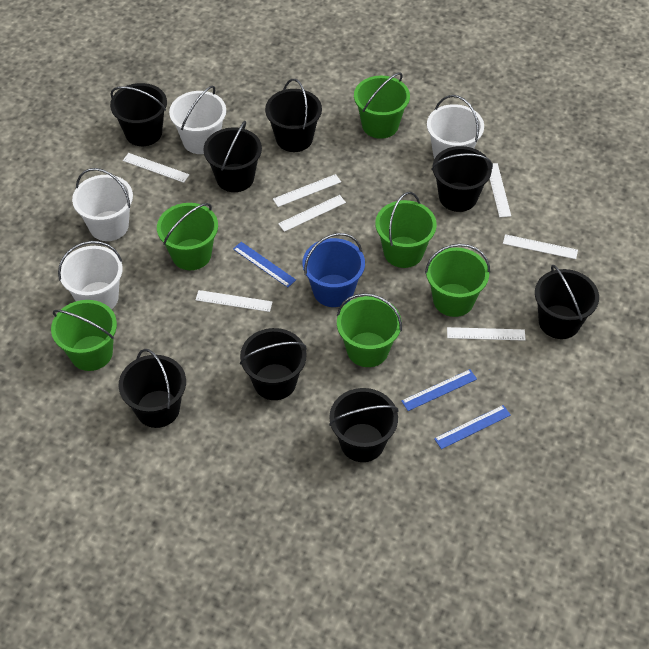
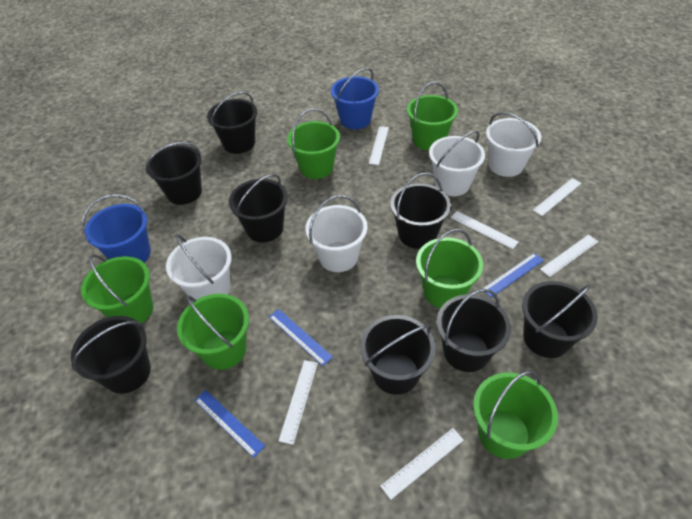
blue bucket: [302,233,365,307] = 1 -> [81,194,151,262] [331,68,379,129] = 2
white ruler: [123,153,190,183] [196,290,273,312] [273,174,341,207] [278,195,346,232] [447,327,526,341] [490,163,511,217] [503,234,578,259] = 7 -> [279,360,318,445] [369,126,389,165] [380,428,464,500] [451,211,519,249] [533,178,582,216] [540,235,599,277] = 6

